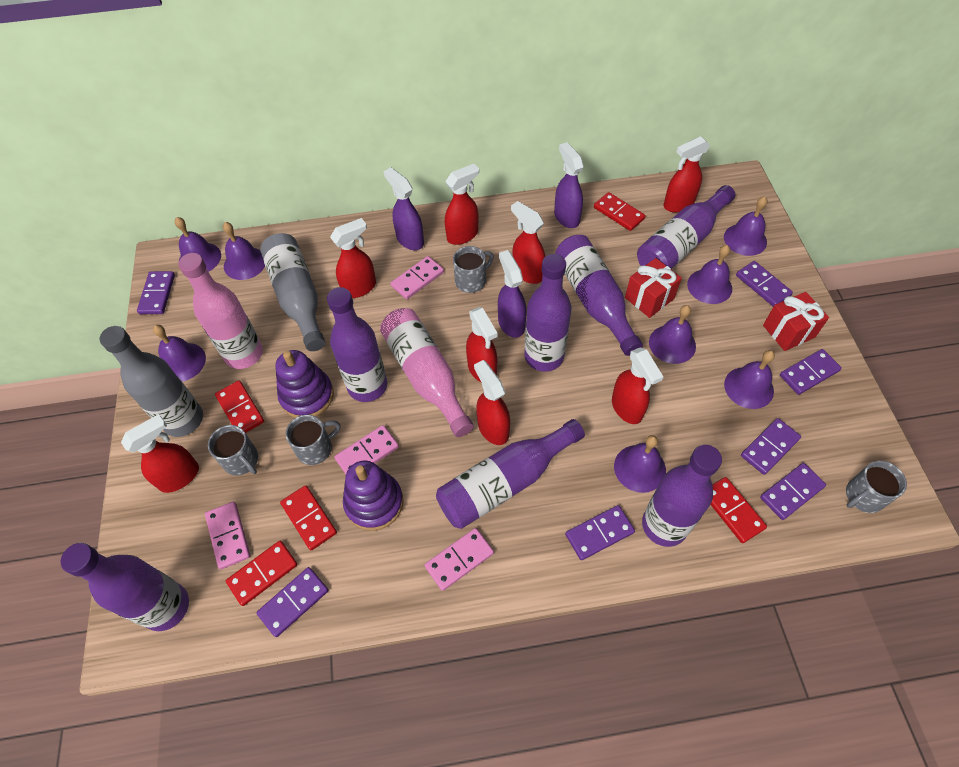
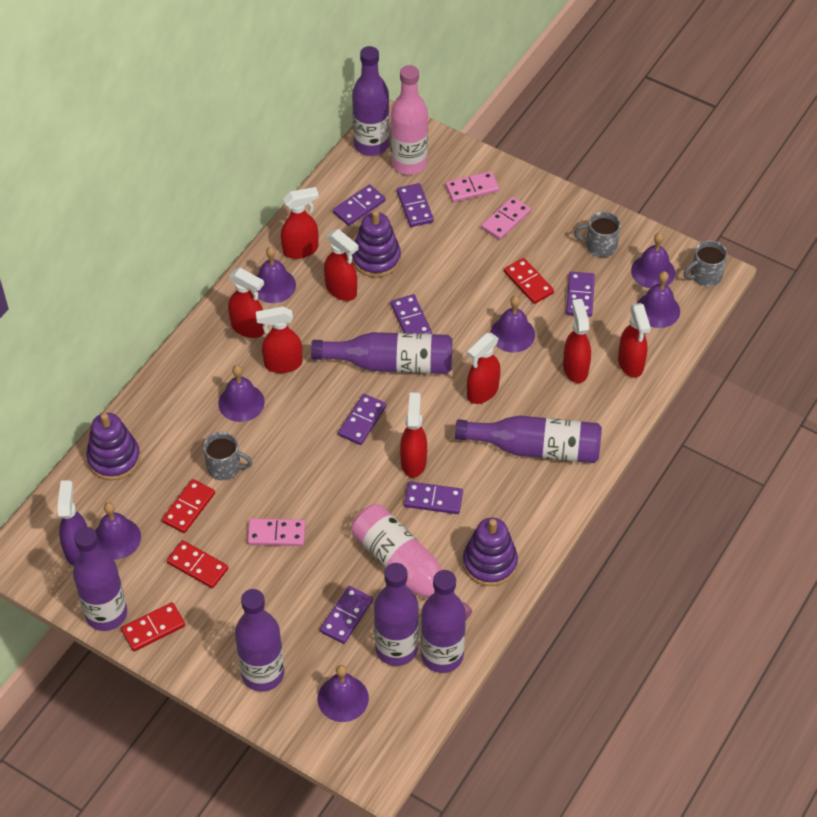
grey bottle: [100,326,203,437] [260,233,325,351] = 2 -> none = 0
grey mug: [208,425,258,476] [286,415,340,465] [453,246,494,293] [846,461,907,513] = 4 -> [203,432,253,480] [574,211,621,257] [683,240,727,287] = 3
pink domino: [205,502,250,569] [334,425,399,474] [391,256,444,299] [425,528,494,591] = 4 -> [247,518,306,546] [445,171,499,202] [481,197,531,240] = 3
purple bell: [153,325,206,382] [175,217,221,272] [223,222,265,280] [614,435,666,493] [649,305,696,364] [687,245,732,304] [724,196,767,256] [724,350,775,409] = 8 -> [95,502,141,559] [218,365,265,422] [257,247,296,303] [318,665,369,722] [490,296,535,353] [631,233,675,288] [637,271,680,328] = 7
purple spray bottle: [383,167,424,250] [498,250,527,338] [554,142,584,228] = 3 -> [58,480,87,566] = 1
purple stacking toy: [275,350,334,418] [343,461,404,531] = 2 -> [86,413,140,481] [352,210,401,278] [463,518,518,586] = 3
red domino: [215,380,264,433] [226,541,297,606] [280,485,337,550] [594,192,645,231] [710,477,767,543] = 5 -> [121,602,185,651] [162,479,215,533] [167,540,228,588] [504,258,554,304] = 4
red gift: [625,258,682,318] [763,292,829,351] = 2 -> none = 0

